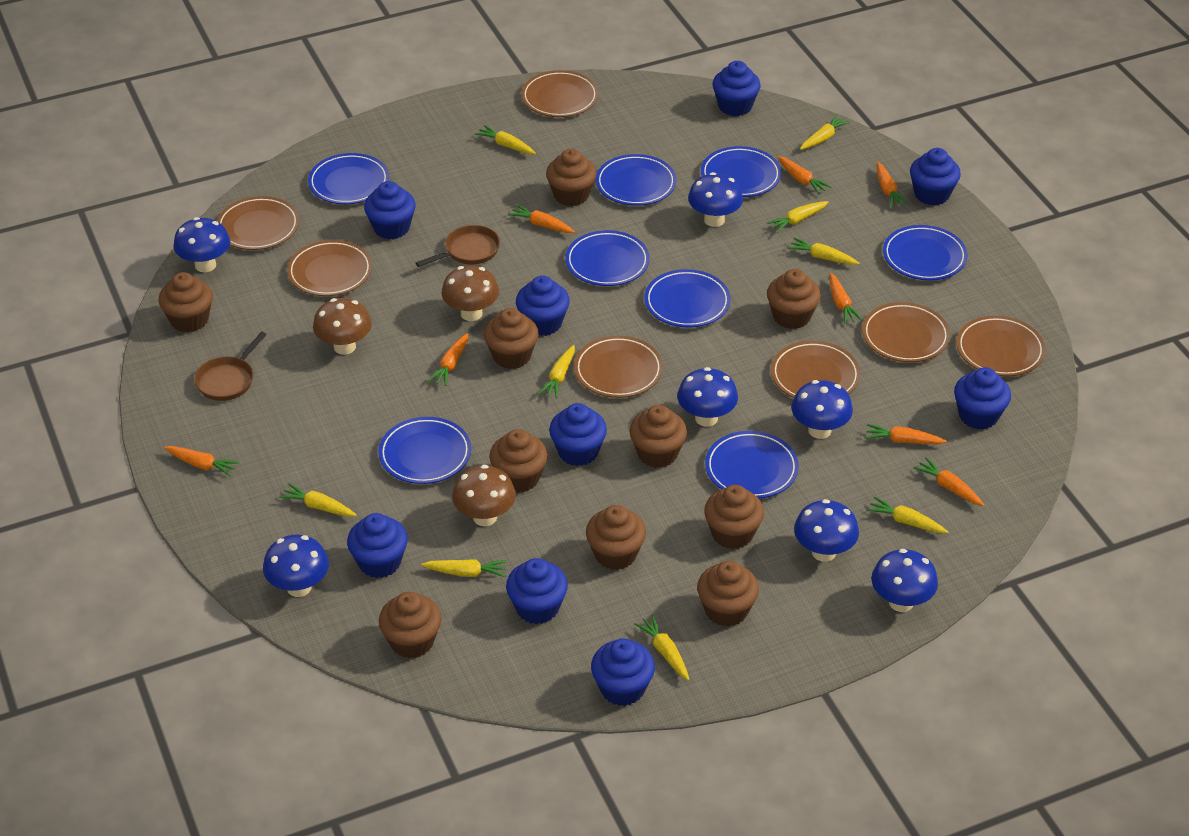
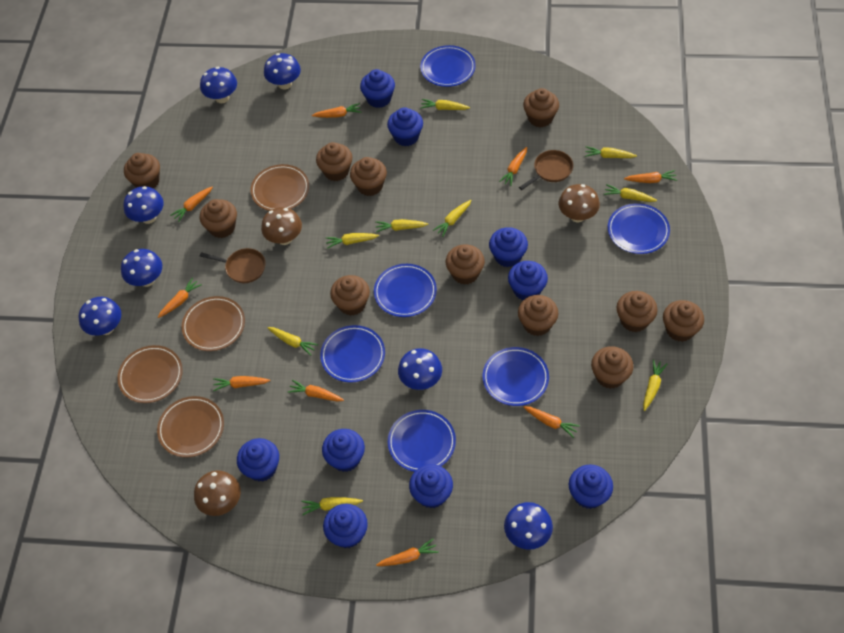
blue plate: [308,153,389,204] [378,417,471,484] [565,230,650,286] [596,154,676,206] [645,269,730,327] [701,146,781,197] [705,431,799,499] [883,225,968,280] = 8 -> [320,325,385,383] [374,264,437,317] [388,410,456,472] [420,45,476,87] [483,347,549,406] [608,203,670,254] = 6
brown cupcake: [158,272,213,333] [379,592,442,658] [484,308,539,369] [489,429,548,493] [546,149,597,206] [586,505,646,570] [629,405,687,468] [697,561,759,627] [704,485,764,549] [767,269,821,329] = 10 -> [124,153,160,189] [200,199,237,238] [316,142,352,181] [330,275,370,316] [350,157,387,196] [446,244,485,285] [518,295,558,336] [523,88,559,127] [591,346,633,389] [616,291,658,332] [663,300,704,342] = 11
brown plate: [217,196,299,250] [287,240,372,296] [521,70,598,117] [574,336,663,398] [771,341,860,398] [862,302,950,362] [956,316,1046,377] = 7 -> [117,345,183,403] [157,396,224,458] [182,296,245,351] [250,164,309,211] = 4
orange carrot: [164,446,240,476] [428,333,468,386] [508,205,575,233] [777,156,831,194] [830,273,863,324] [865,424,947,444] [877,162,908,207] [913,457,984,506] = 8 -> [158,278,202,318] [170,187,213,222] [213,376,270,391] [288,380,344,402] [312,103,361,118] [376,538,439,566] [499,147,527,186] [523,406,580,438] [624,170,677,183] = 9

